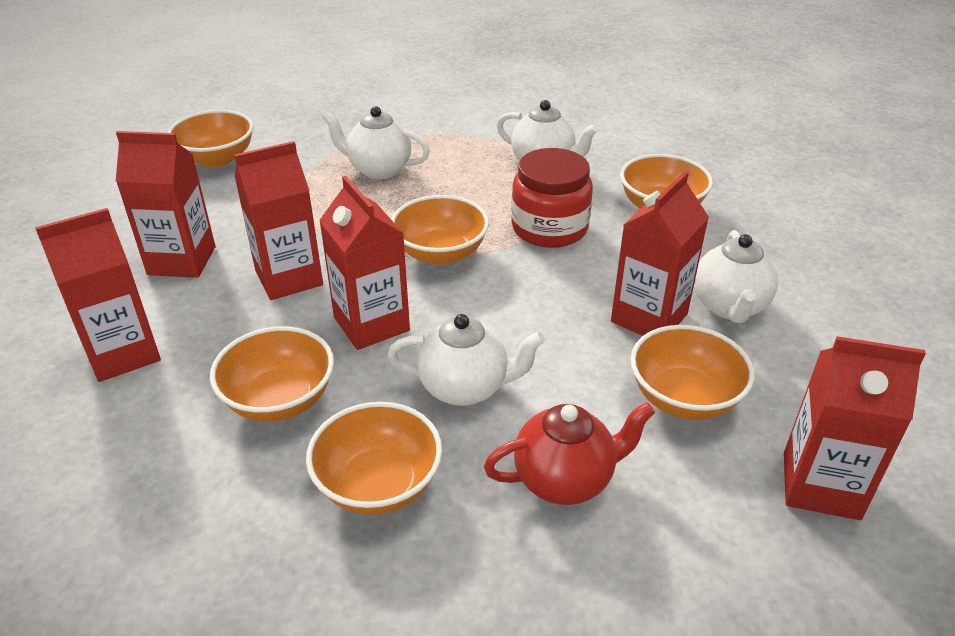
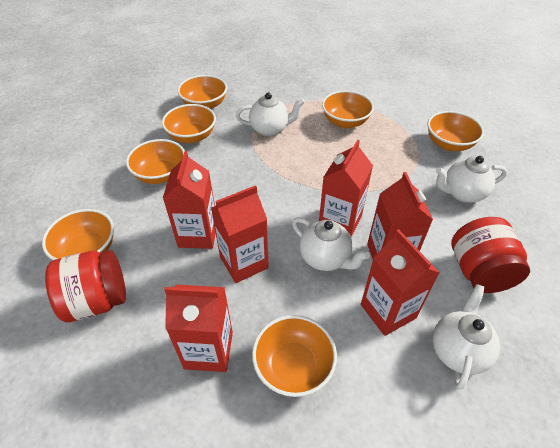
orange bowl: [168,110,254,167] [210,326,334,422] [306,402,442,515] [391,195,489,265] [620,154,713,209] [630,325,755,420] = 6 -> [42,209,114,260] [126,139,185,184] [162,104,216,143] [177,75,227,109] [252,315,337,397] [322,90,374,128] [427,111,484,151] = 7
red jar: [511,148,593,248] = 1 -> [45,250,126,322] [451,217,530,293] = 2
red teapot: [484,402,655,505] = 1 -> none = 0

